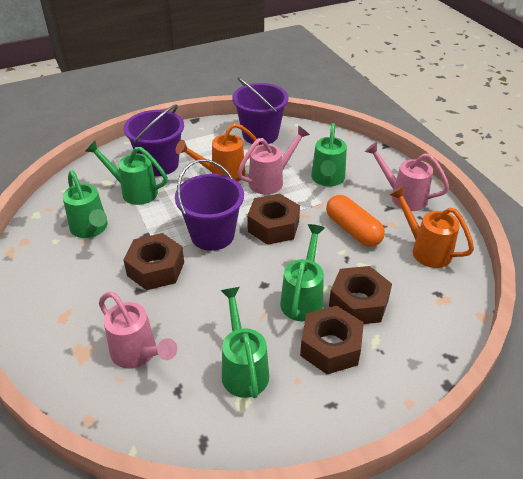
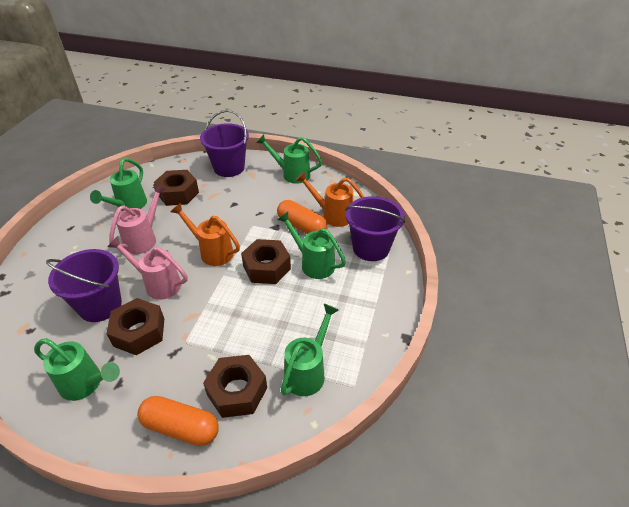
orange capsule: [326,195,385,247] = 1 -> [137,396,219,446] [277,200,328,234] = 2
pink watering can: [99,292,177,369] [237,126,310,194] [365,142,449,211] = 3 -> [107,236,187,300] [109,184,166,254] = 2

